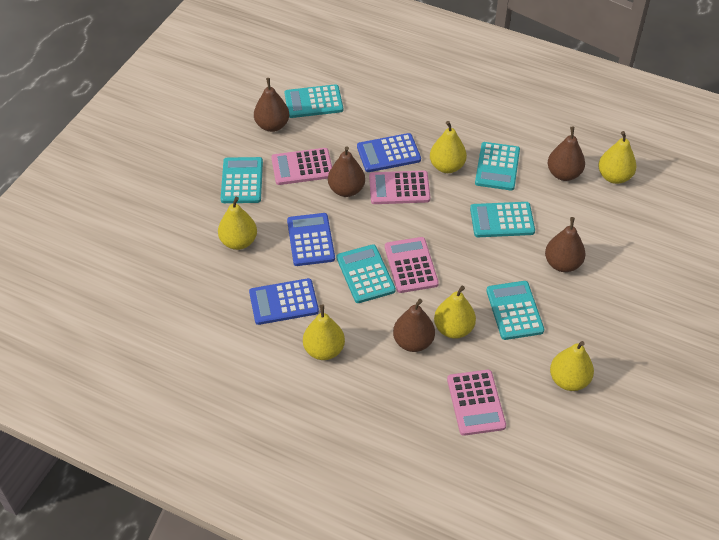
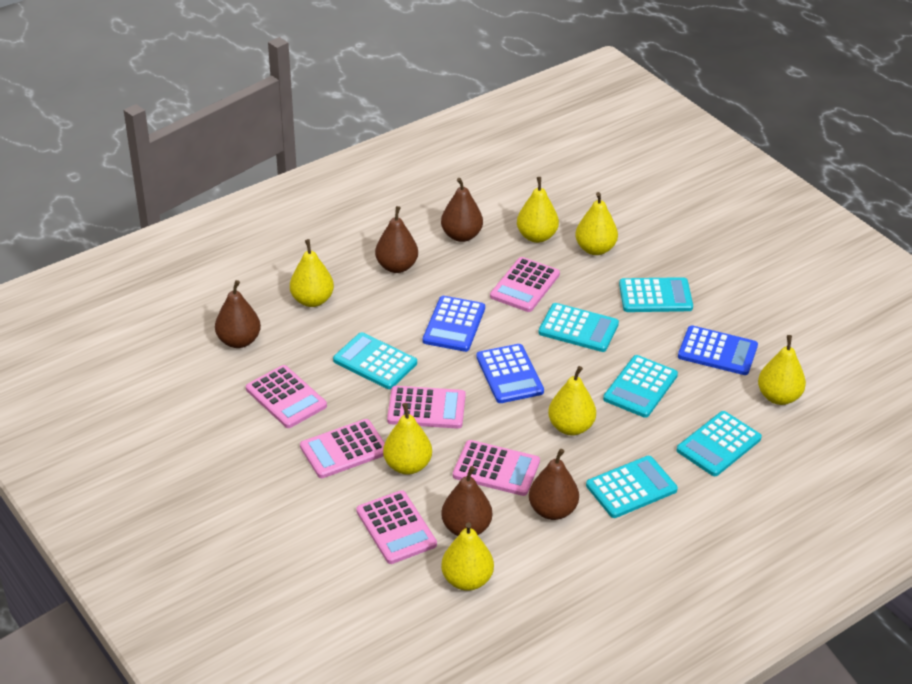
pink calculator: [271,148,332,185] [369,171,430,204] [385,237,439,293] [447,370,506,436] = 4 -> [246,365,327,428] [300,419,385,478] [356,490,437,564] [387,386,466,429] [453,440,540,496] [490,257,560,312] = 6
yellow pear: [218,197,257,250] [303,305,345,360] [430,121,467,173] [434,286,476,339] [550,341,594,391] [598,131,637,184] = 6 -> [290,239,334,307] [383,403,432,475] [441,522,494,591] [517,177,559,243] [548,366,596,436] [575,192,618,255] [758,335,806,405] = 7

